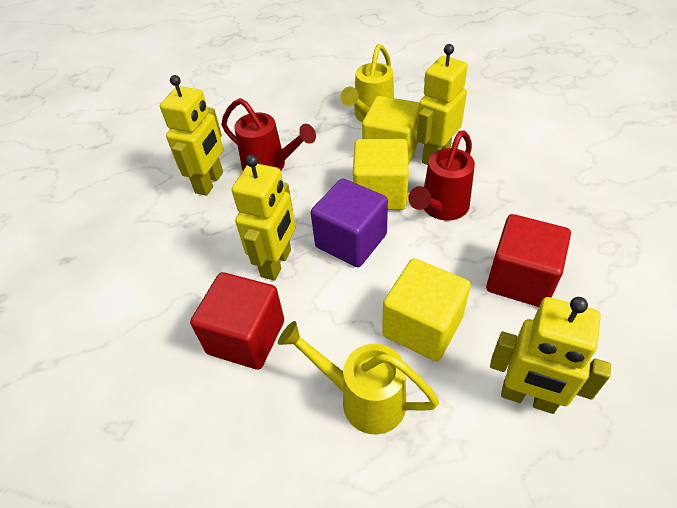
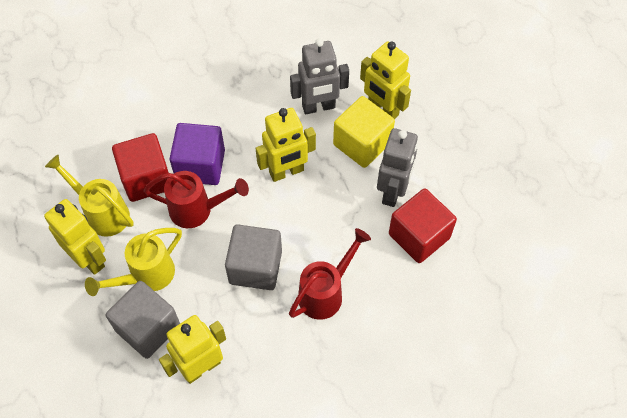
grey cube: none = 0 -> [106,281,180,359] [225,224,282,290] = 2
grey robot: none = 0 -> [290,38,349,114] [377,128,418,207] = 2
yellow cube: [353,139,409,210] [362,96,419,166] [382,258,471,361] = 3 -> [333,96,395,168] = 1

